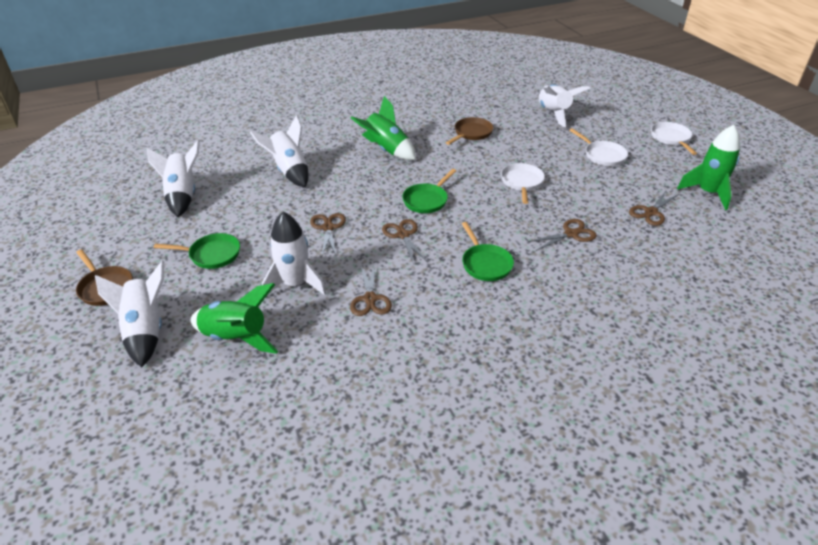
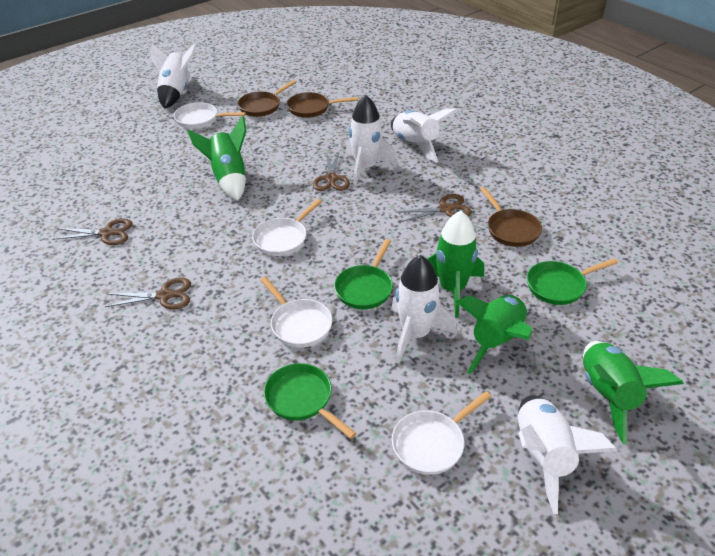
brown pan: [76,249,133,306] [446,117,494,145] = 2 -> [238,80,297,117] [287,92,358,118] [480,187,542,247] = 3
brown scissors: [310,213,346,255] [350,264,392,316] [382,219,427,265] [528,219,597,251] [629,191,679,226] = 5 -> [52,219,133,245] [104,277,191,309] [313,152,350,191] [396,194,472,222] = 4
green rocket: [191,283,279,354] [351,96,416,160] [677,125,740,210] = 3 -> [187,116,246,201] [427,211,484,318] [456,295,533,374] [583,341,684,445] = 4
white pan: [501,163,545,204] [569,128,628,166] [651,122,697,155] = 3 -> [174,102,246,129] [252,199,322,256] [260,276,332,347] [392,391,492,475] = 4

